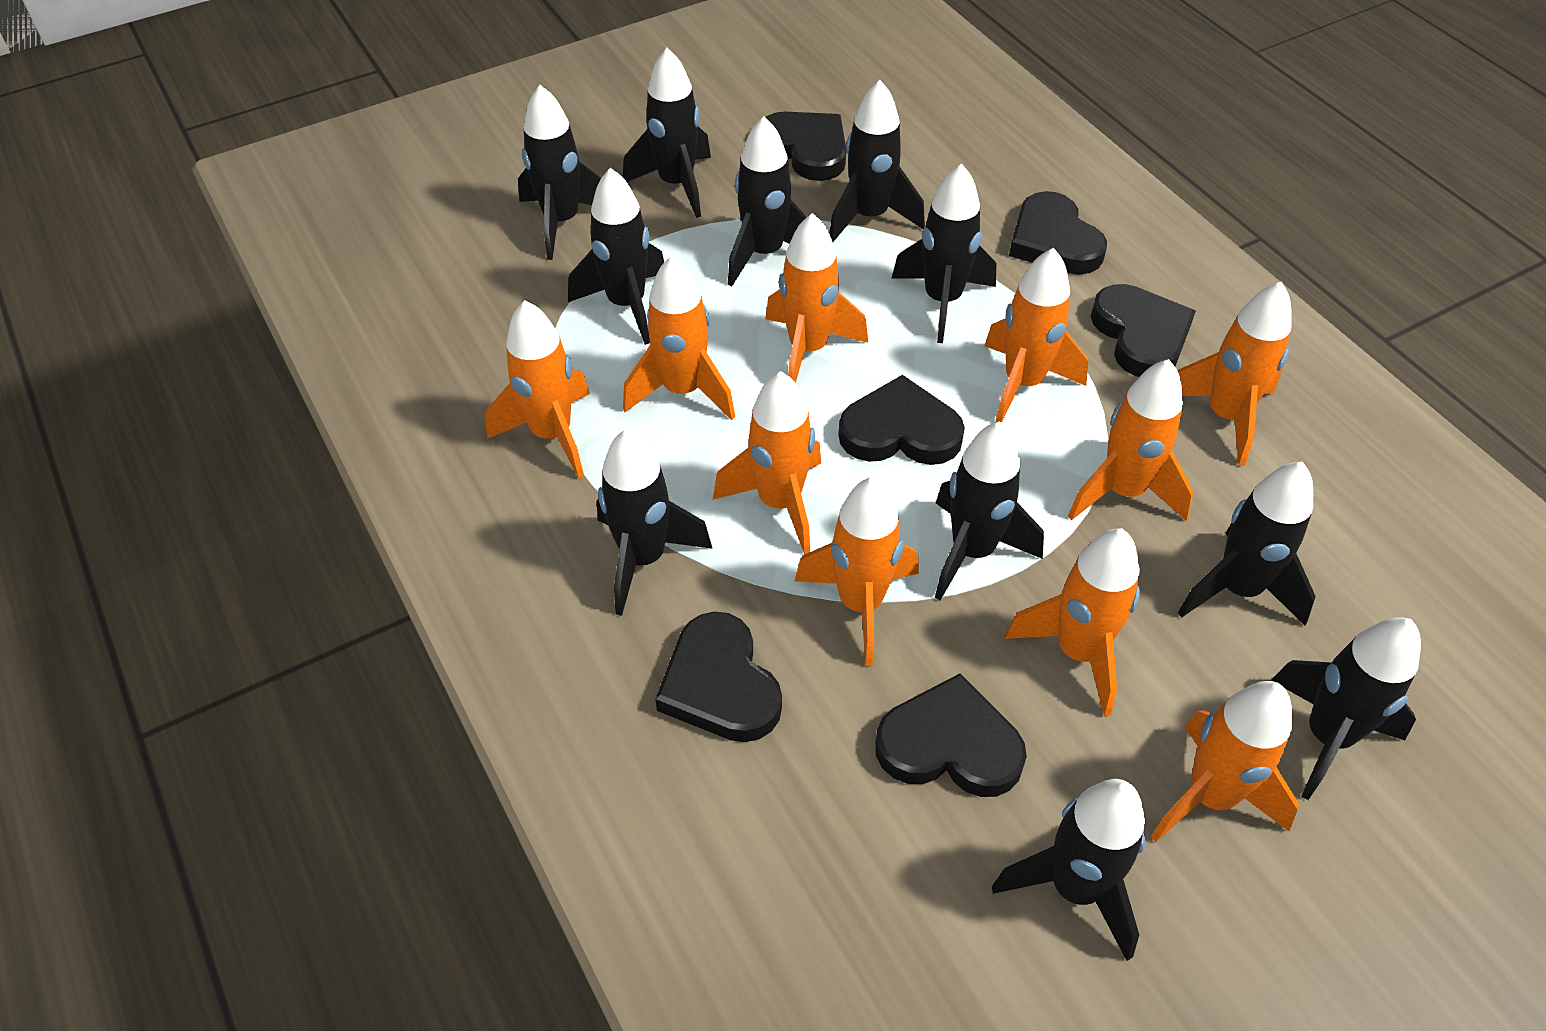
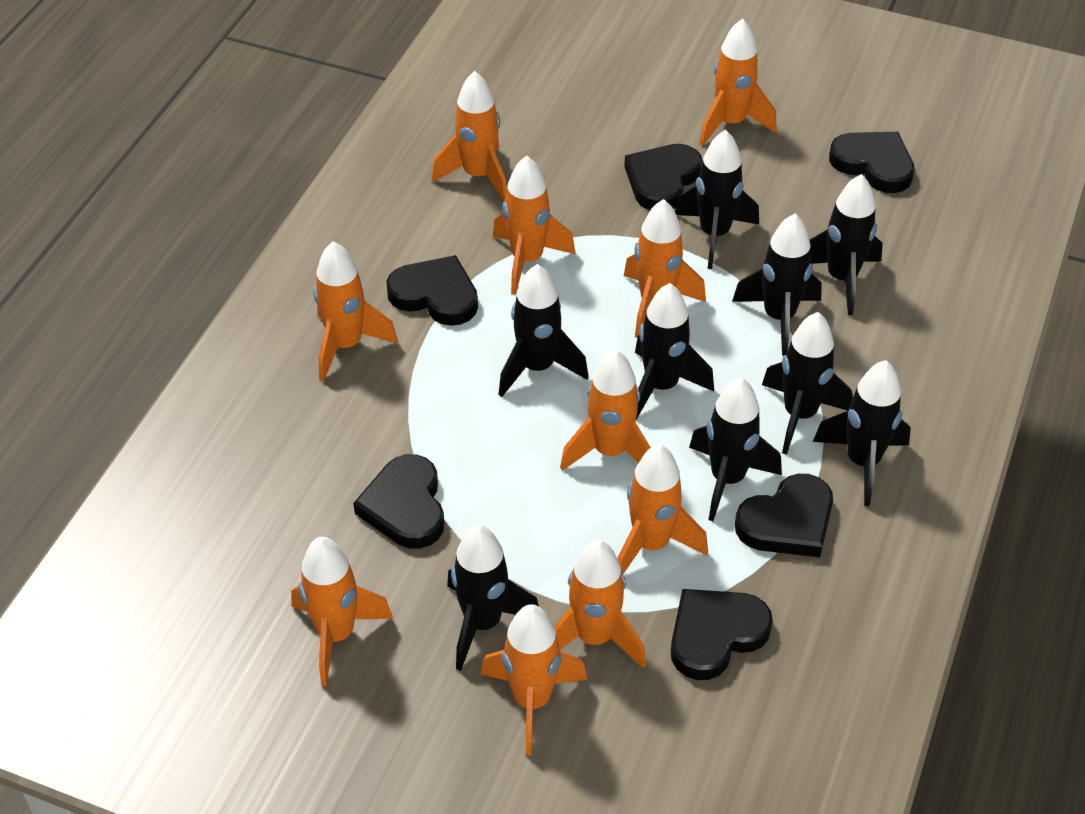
black rocket: [518,85,601,260] [568,168,664,345] [597,429,713,616] [623,48,711,218] [728,116,807,287] [829,80,925,242] [892,164,996,343] [935,421,1044,600] [992,779,1145,961] [1178,461,1316,626] [1271,617,1421,800] = 11 -> [447,525,539,671] [499,264,589,397] [635,283,714,420] [675,130,759,269] [689,377,782,521] [732,214,822,356] [762,312,853,455] [810,174,883,315] [813,360,911,506] = 9

